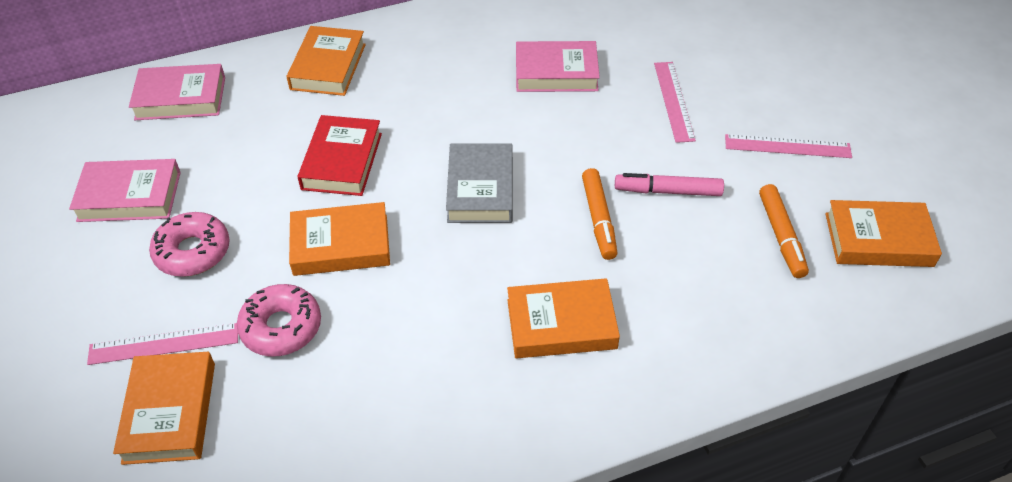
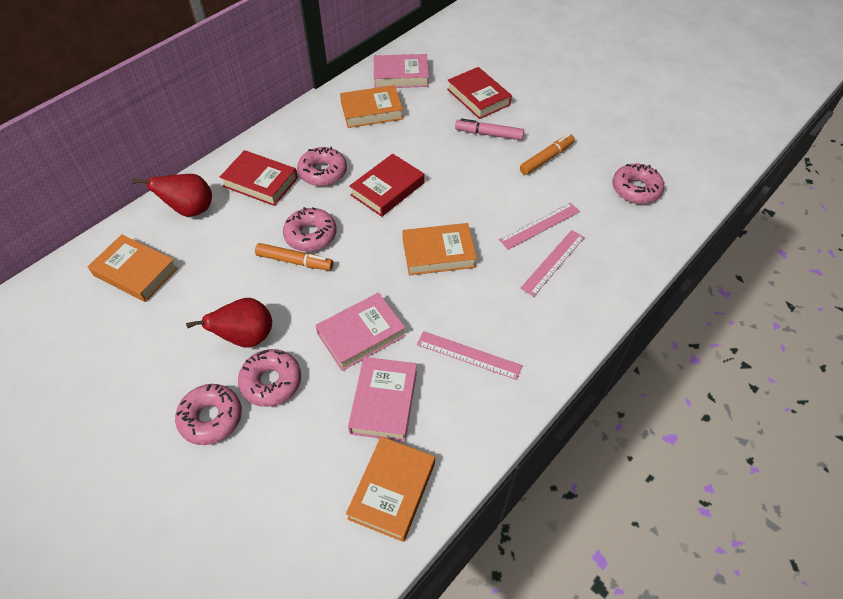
grey book: [446,143,513,223] = 1 -> none = 0
orange book: [113,352,215,465] [287,26,366,96] [289,202,390,276] [507,278,620,358] [825,200,942,267] = 5 -> [88,234,178,302] [340,85,403,128] [346,437,435,542] [402,223,477,275] = 4
pink donut: [149,212,230,277] [237,284,321,357] = 2 -> [175,384,242,445] [238,349,301,407] [283,207,337,252] [297,147,347,186] [612,164,664,204] = 5
red book: [297,115,382,196] = 1 -> [220,150,298,206] [349,154,424,217] [447,67,512,119] = 3
red pear: none = 0 -> [132,174,212,217] [186,298,272,348] = 2

